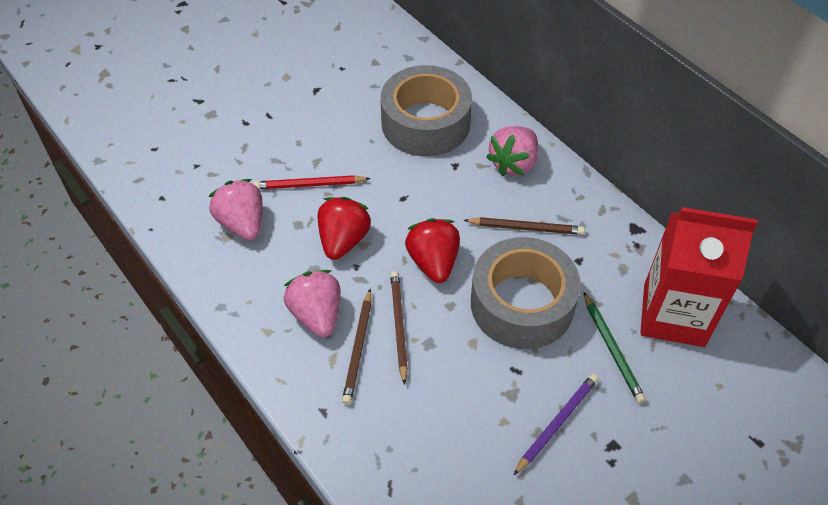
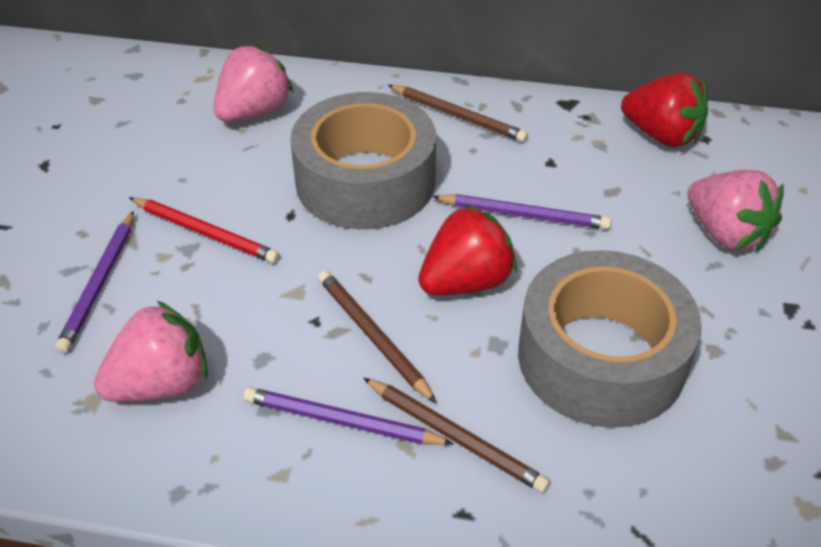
green pencil: [583,291,646,403] = 1 -> none = 0
purple pencil: [514,374,598,475] = 1 -> [55,211,134,353] [243,387,454,445] [432,194,611,229] = 3
red carton: [640,207,758,347] = 1 -> none = 0

